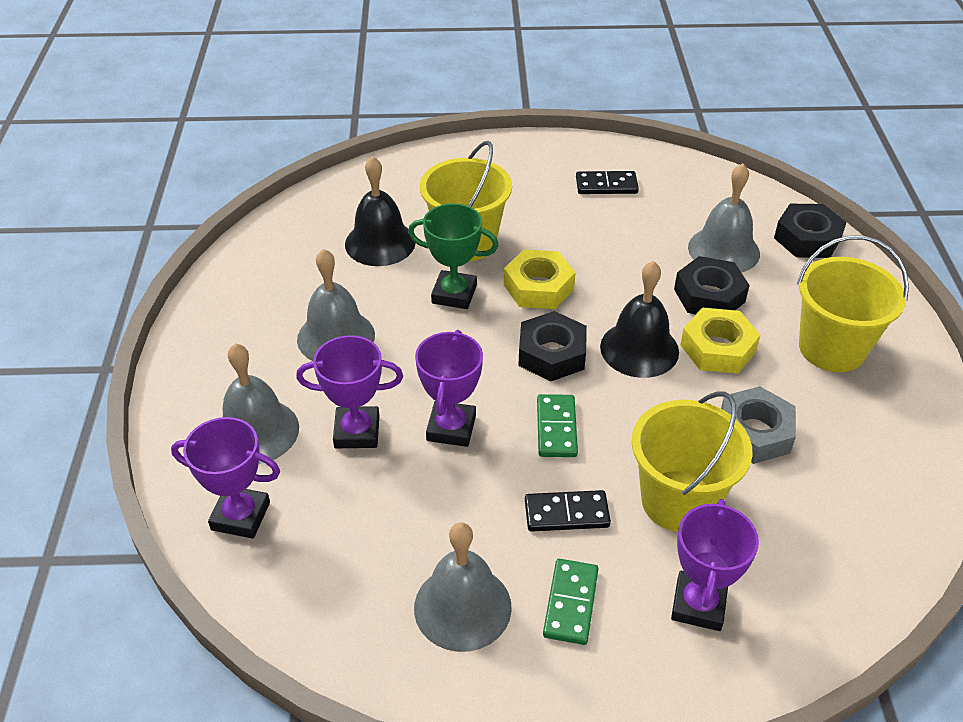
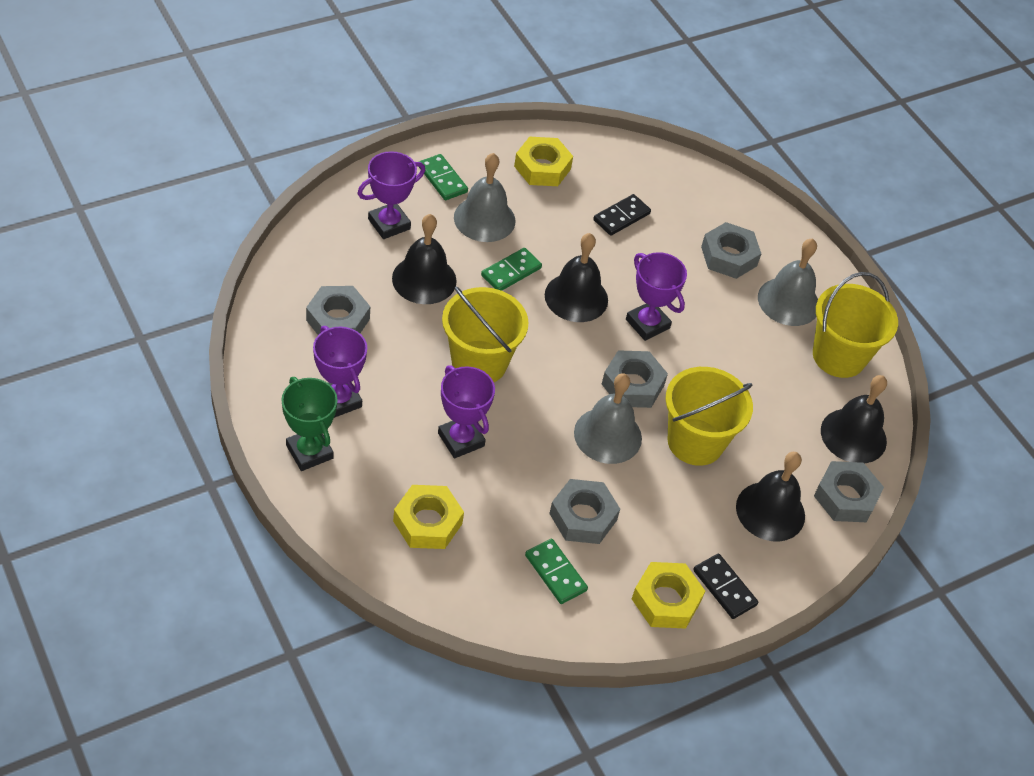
black bell: [345,156,416,266] [600,261,679,378] = 2 -> [392,214,457,304] [545,233,608,322] [736,452,805,541] [821,375,887,463] = 4
black nut: [518,311,587,382] [674,256,750,314] [774,204,847,258] = 3 -> none = 0
green domino: [537,394,578,457] [543,559,598,645] = 2 -> [418,154,468,200] [481,248,542,291] [525,538,588,604] = 3
grey bell: [223,343,299,464] [297,249,375,361] [414,523,512,652] [688,163,760,273] = 4 -> [454,153,515,242] [574,373,642,464] [758,238,818,326] = 3
grey nut: [721,386,796,464] = 1 -> [306,286,370,335] [549,479,620,544] [602,350,668,408] [701,222,761,279] [814,461,884,522] = 5
yellow nut: [504,249,576,309] [680,308,761,374] = 2 -> [393,485,464,549] [514,137,573,186] [632,562,705,628] = 3

